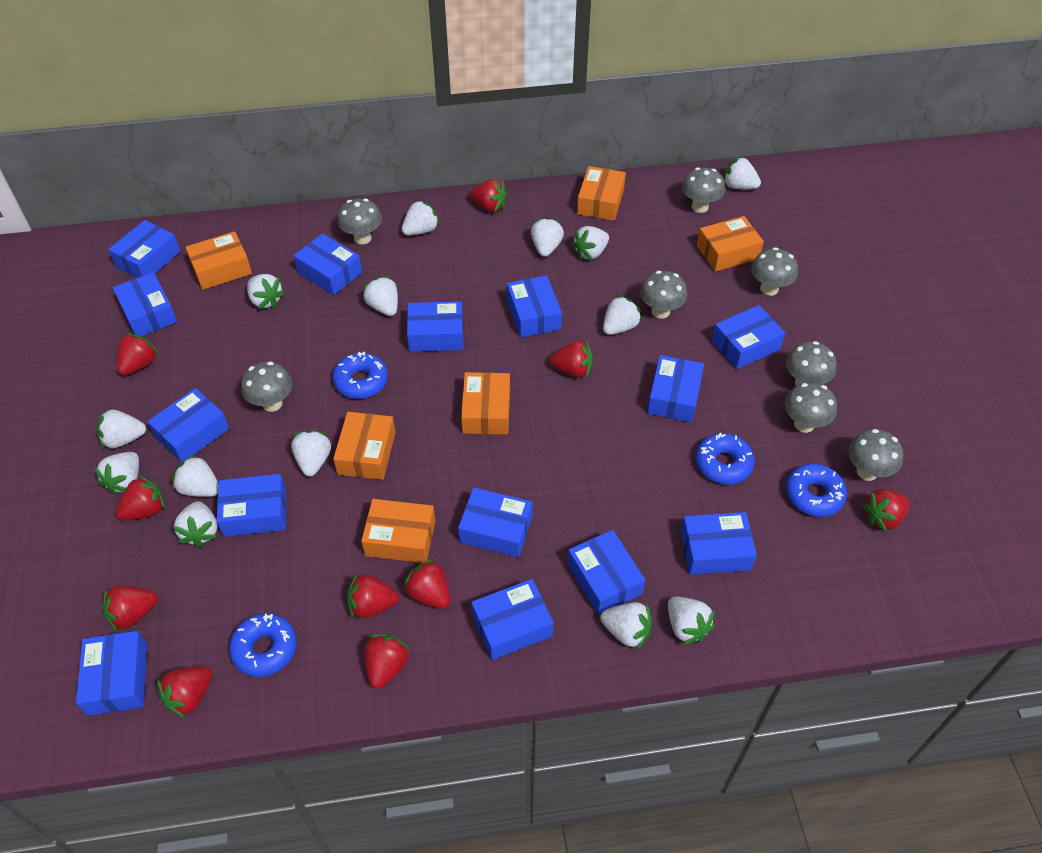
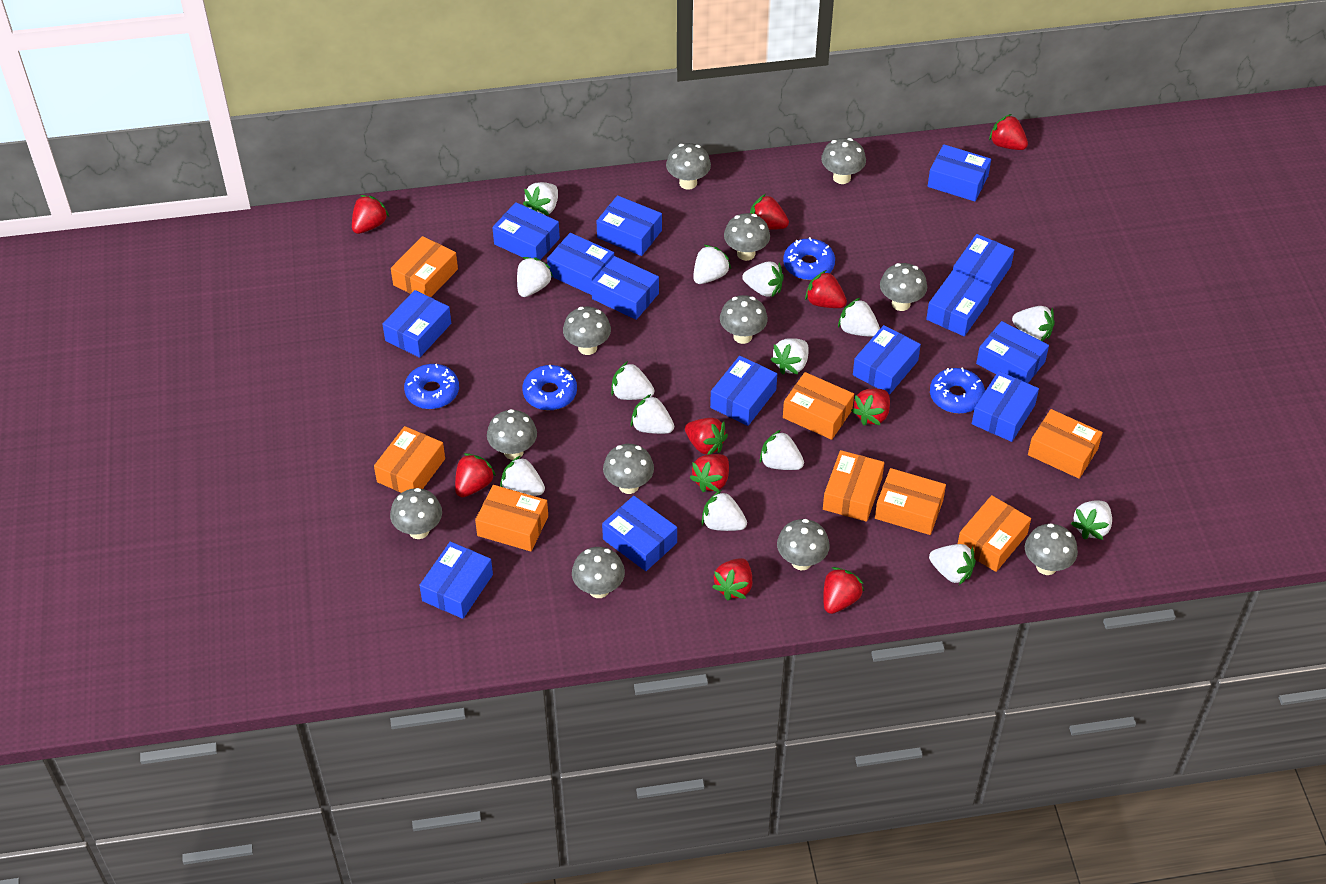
grey mushroom: [241,361,292,412] [338,198,382,245] [640,271,687,319] [682,167,725,213] [751,247,798,296] [785,382,837,433] [786,341,837,386] [848,429,903,481] = 8 -> [390,488,442,539] [487,409,537,460] [563,307,611,355] [572,547,625,598] [603,444,654,494] [666,143,711,190] [720,295,768,344] [724,213,770,261] [777,519,830,571] [821,138,866,184] [880,263,927,311] [1025,523,1078,575] = 12
orange box: [185,231,252,290] [333,412,396,480] [361,499,435,563] [461,372,510,435] [577,166,626,221] [697,216,764,272] = 6 -> [374,426,445,493] [391,236,458,297] [475,485,548,551] [783,372,854,440] [823,450,884,522] [875,468,946,535] [958,495,1031,572] [1028,409,1103,479] = 8

